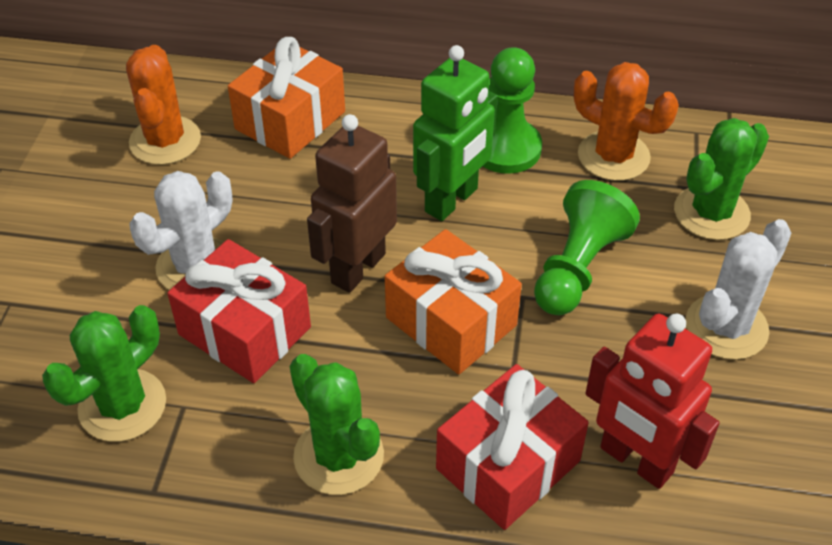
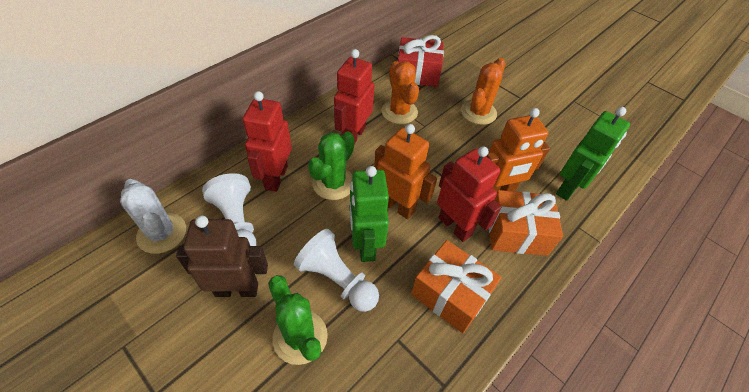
green cactus: [42,305,166,442] [290,354,384,495] [674,118,769,240] = 3 -> [268,275,328,365] [308,132,355,200] = 2
green pawn: [483,47,542,174] [534,180,640,315] = 2 -> none = 0
green robot: [413,45,498,221] = 1 -> [349,166,389,262] [556,107,630,201] = 2
orange robot: none = 0 -> [374,124,437,219] [487,108,550,192] = 2
red gift: [167,239,311,383] [436,364,589,530] = 2 -> [398,35,444,87] = 1
red robot: [586,314,720,489] = 1 -> [243,91,292,192] [334,49,374,144] [437,146,501,242] = 3
white cactus: [129,171,233,290] [685,219,791,360] = 2 -> [120,179,186,254] = 1
white pawn: none = 0 -> [202,173,256,246] [294,229,379,312] = 2

